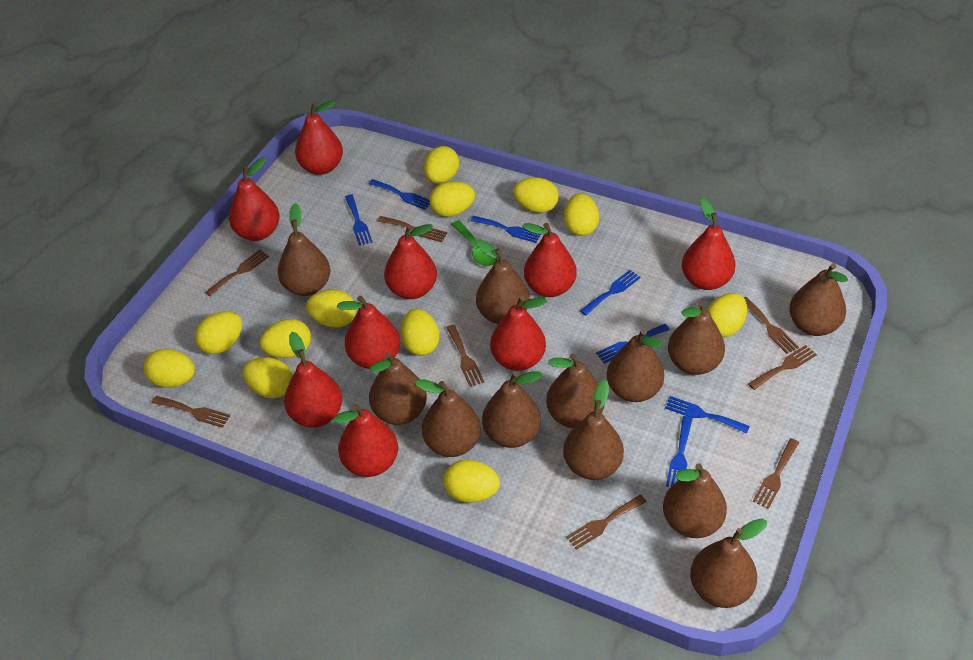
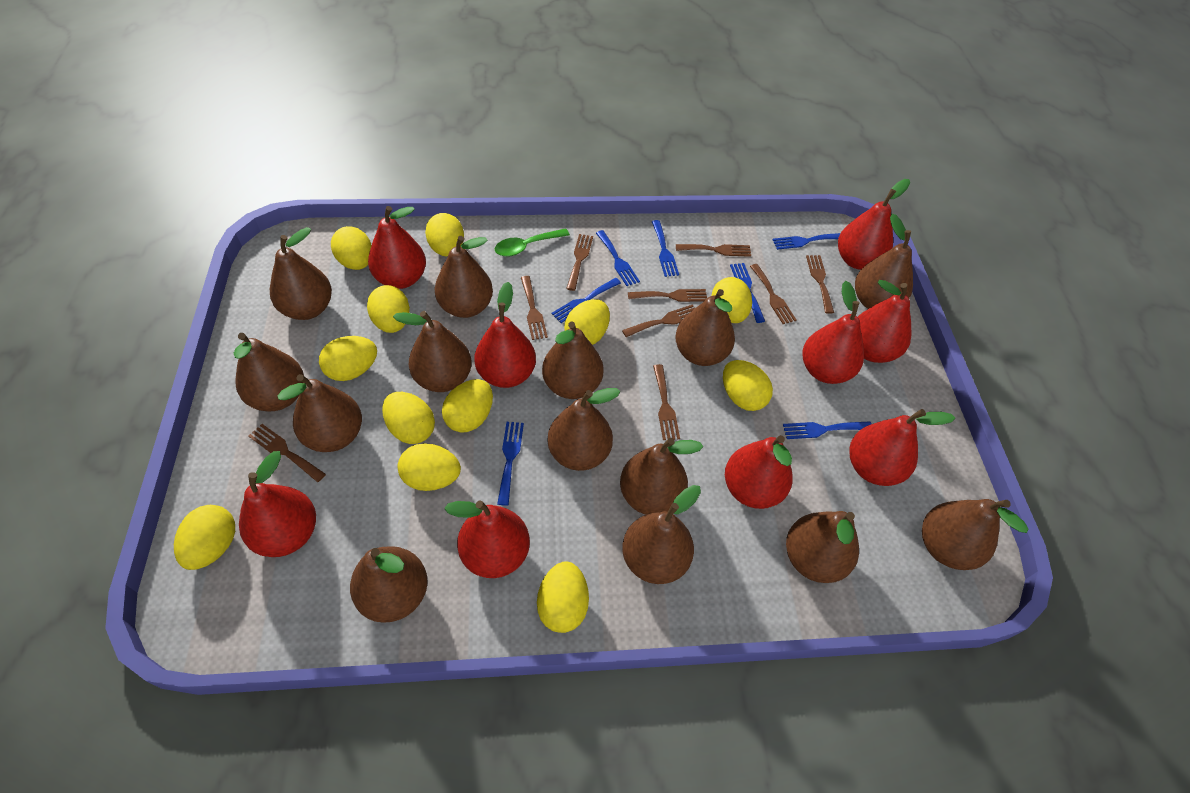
brown fork: [152,396,230,428] [205,250,269,297] [378,216,447,242] [446,325,484,387] [566,495,646,550] [743,297,799,354] [748,345,817,390] [753,438,799,509] = 8 -> [248,424,326,482] [521,276,548,340] [566,234,593,291] [622,304,695,337] [628,289,707,302] [653,364,680,440] [676,244,751,257] [750,264,797,324] [806,255,834,314] = 9
brown pear: [278,203,331,296] [369,352,427,425] [414,380,481,457] [476,239,530,324] [482,371,542,448] [546,354,604,428] [563,380,624,480] [607,329,664,402] [663,463,727,538] [668,301,725,375] [690,518,767,608] [789,263,848,336] = 12 -> [234,333,304,412] [270,227,332,320] [277,374,362,452] [350,546,428,623] [393,311,472,392] [435,236,493,318] [542,322,604,399] [547,388,620,471] [620,438,703,515] [622,485,701,584] [675,289,735,366] [786,511,859,583] [855,214,913,309] [922,499,1029,570] = 14

